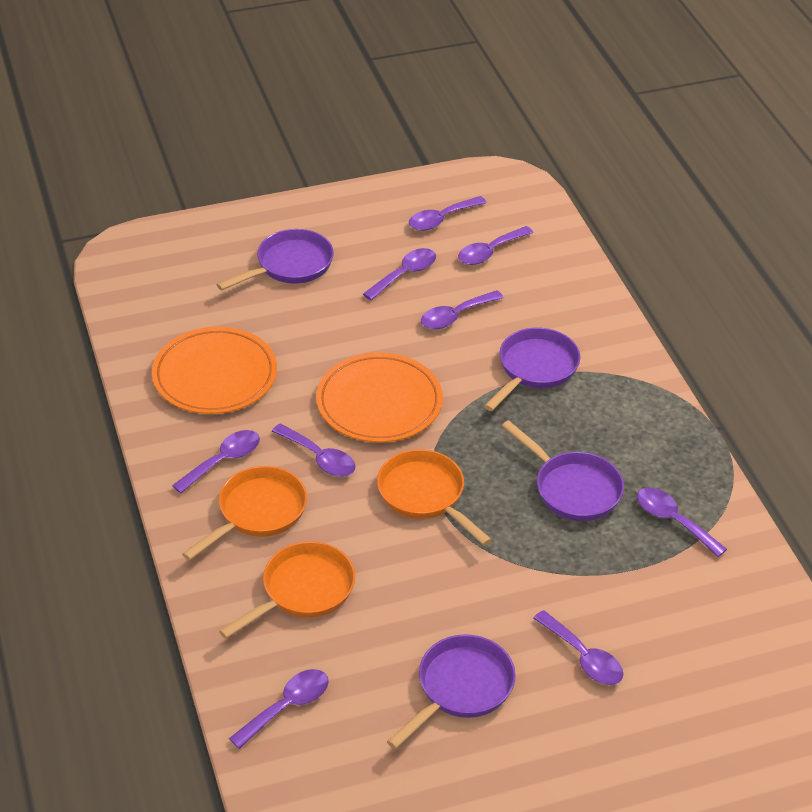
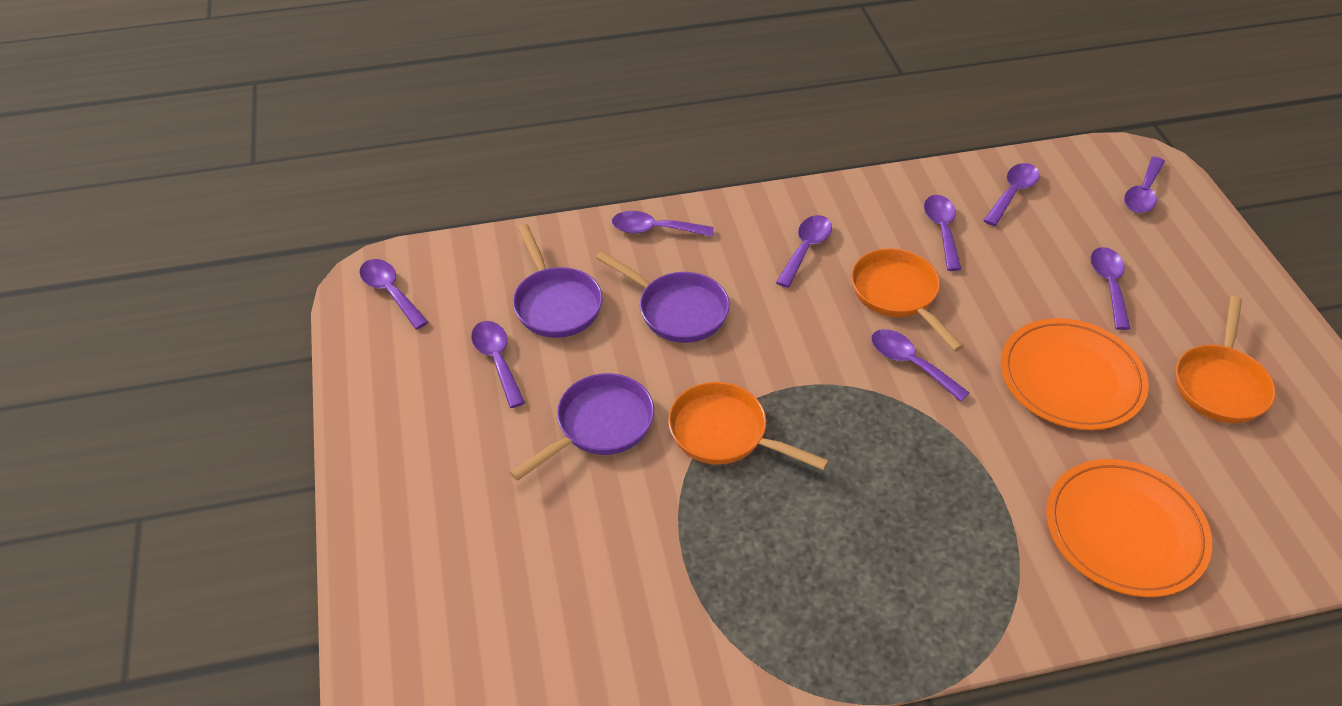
purple pan: [216,229,334,290] [387,634,516,749] [484,328,580,411] [502,420,624,521] = 4 -> [510,373,654,481] [513,224,603,338] [596,251,730,343] = 3

